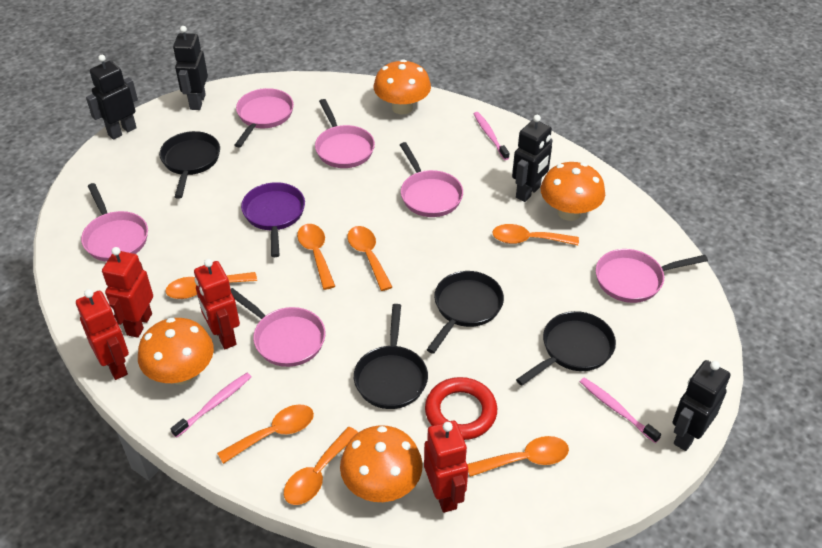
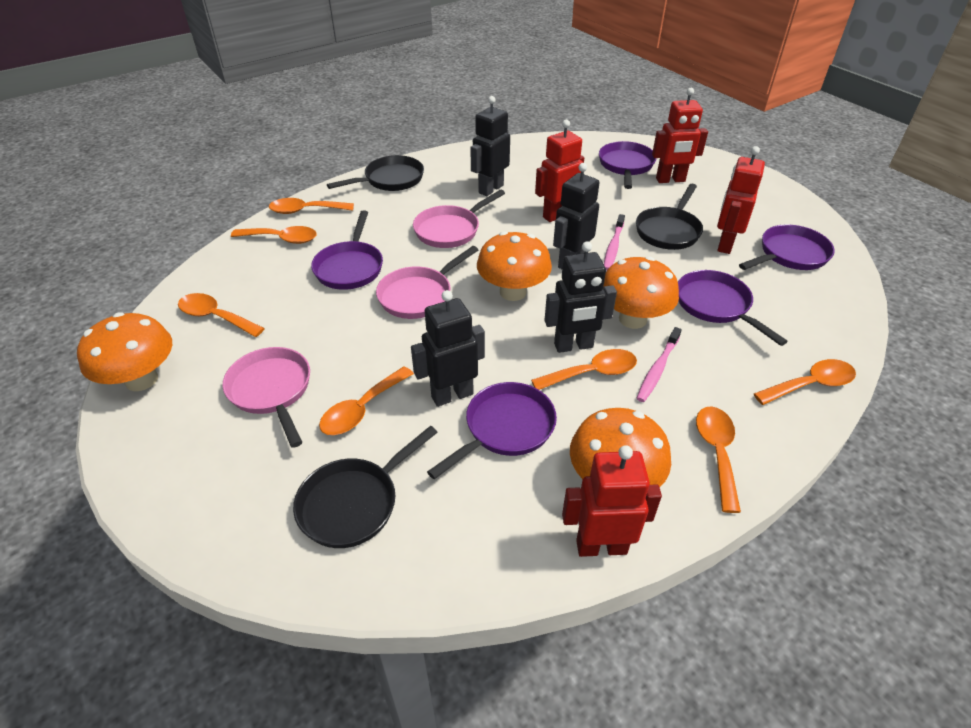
black pan: [159,131,220,199] [354,304,428,409] [426,271,504,354] [516,311,616,386] = 4 -> [293,426,438,548] [327,155,424,191] [636,184,703,250] = 3
pink pan: [81,183,148,262] [231,288,326,367] [235,88,294,148] [315,99,375,168] [400,142,463,217] [596,249,708,303] = 6 -> [223,347,310,448] [376,246,478,319] [413,190,505,248] = 3
pink toothbrush: [171,373,251,438] [474,112,510,160] [580,378,661,443] = 3 -> [604,214,625,270] [637,327,682,402] = 2
purple pan: [241,182,305,257] = 1 -> [311,210,383,290] [427,382,557,479] [599,141,657,189] [678,270,788,346] [739,224,835,270] = 5
red ring: [425,377,497,440] = 1 -> none = 0

